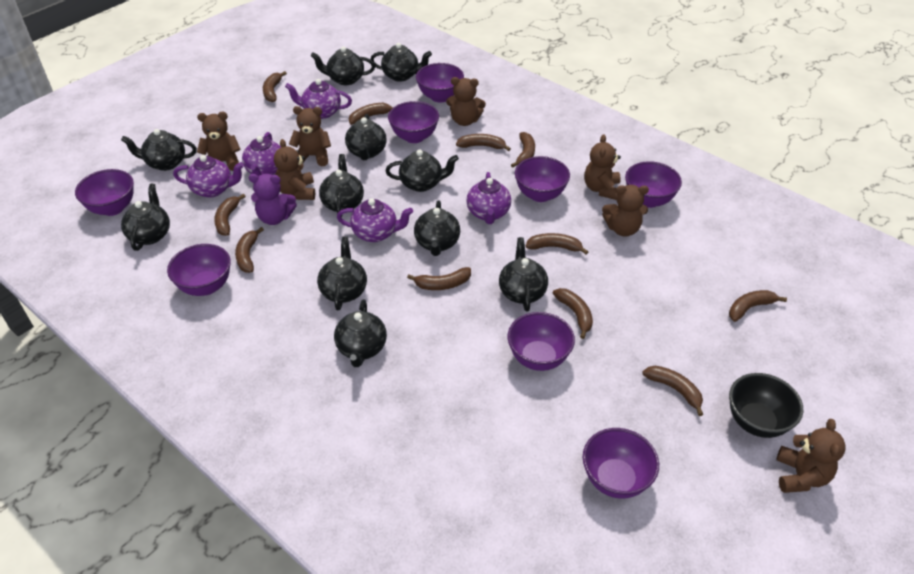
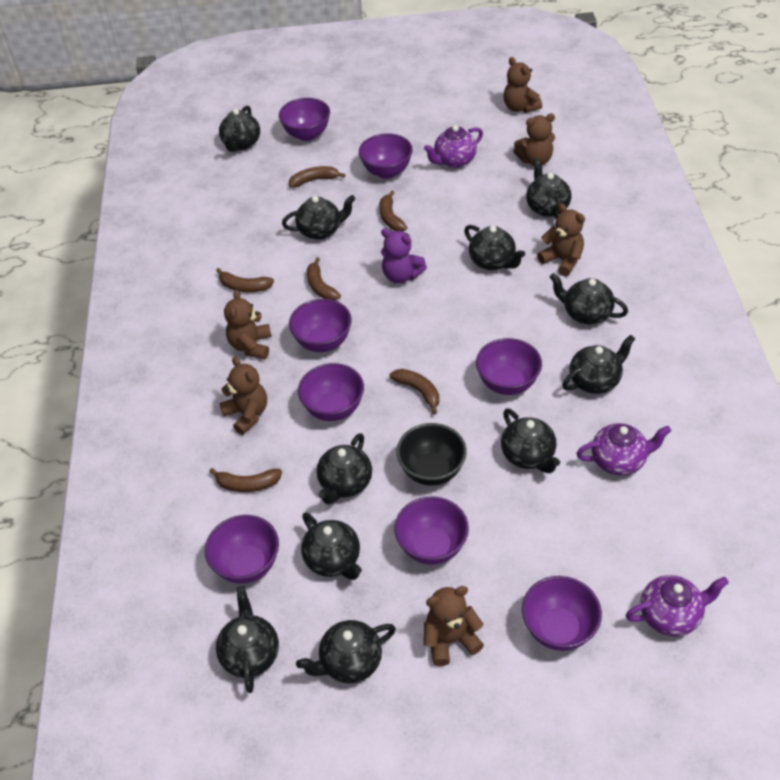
brown banana: [214,194,246,236] [235,227,264,273] [263,71,287,102] [349,103,393,125] [407,267,471,290] [456,134,511,151] [511,132,535,168] [526,233,588,254] [553,288,593,339] [642,366,703,416] [729,290,787,322] = 11 -> [209,468,282,492] [216,268,274,292] [289,166,345,188] [307,257,341,300] [379,191,407,231] [389,369,439,415] = 6
brown teddy bear: [197,112,240,171] [274,139,315,200] [289,106,331,166] [446,77,486,126] [584,134,621,200] [602,185,649,237] [777,419,846,493] = 7 -> [219,357,267,435] [224,289,272,359] [424,586,484,666] [503,57,542,113] [513,113,555,166] [537,204,585,276] = 6
purple teapot: [173,155,244,198] [242,132,281,176] [285,79,352,119] [337,199,413,242] [466,172,511,224] = 5 -> [424,125,483,168] [576,423,671,476] [626,575,729,637] = 3

